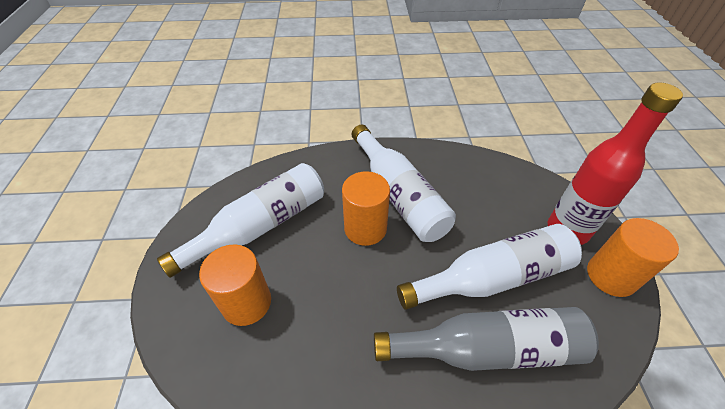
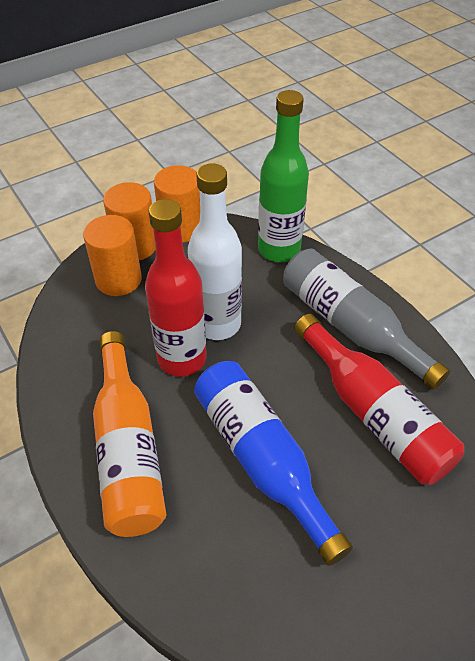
blue bottle: none = 0 -> [194,361,353,566] = 1
green bottle: none = 0 -> [258,90,309,262] = 1
orange bottle: none = 0 -> [93,331,167,537] = 1
red bottle: [548,82,683,245] = 1 -> [145,199,207,377] [294,314,464,485] = 2
white bottle: [157,163,324,278] [352,125,456,242] [397,224,582,310] = 3 -> [188,164,242,340] = 1

